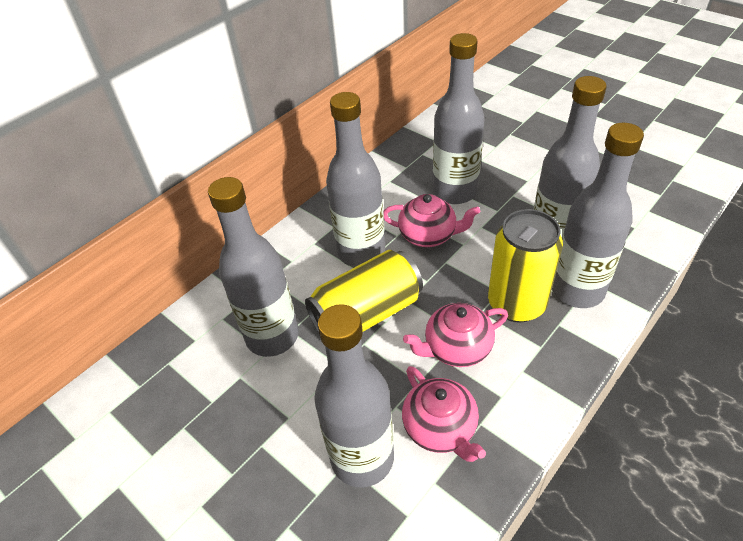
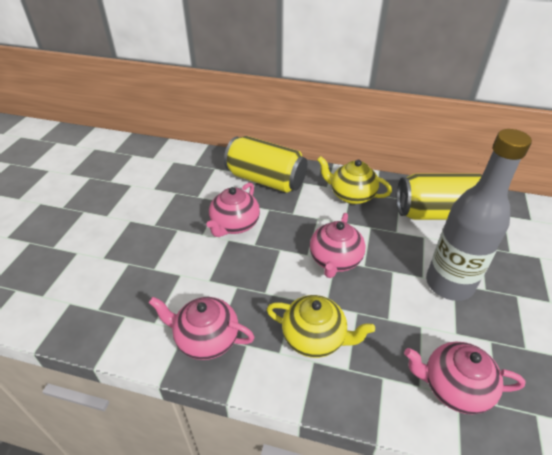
grey bottle: [208,177,299,357] [314,304,394,487] [326,92,385,267] [433,33,484,204] [533,76,607,237] [552,123,644,308] = 6 -> [426,129,532,301] = 1
pink teapot: [383,194,480,247] [402,366,486,462] [403,303,508,367] = 3 -> [149,297,255,360] [206,182,260,237] [310,213,366,278] [404,342,526,414] = 4
yellow teapot: none = 0 -> [266,295,375,358] [317,156,392,204] = 2

